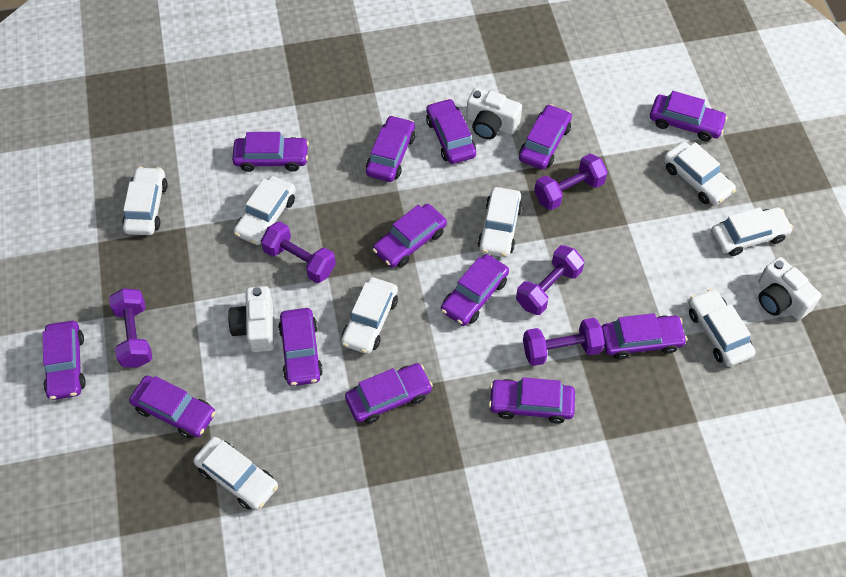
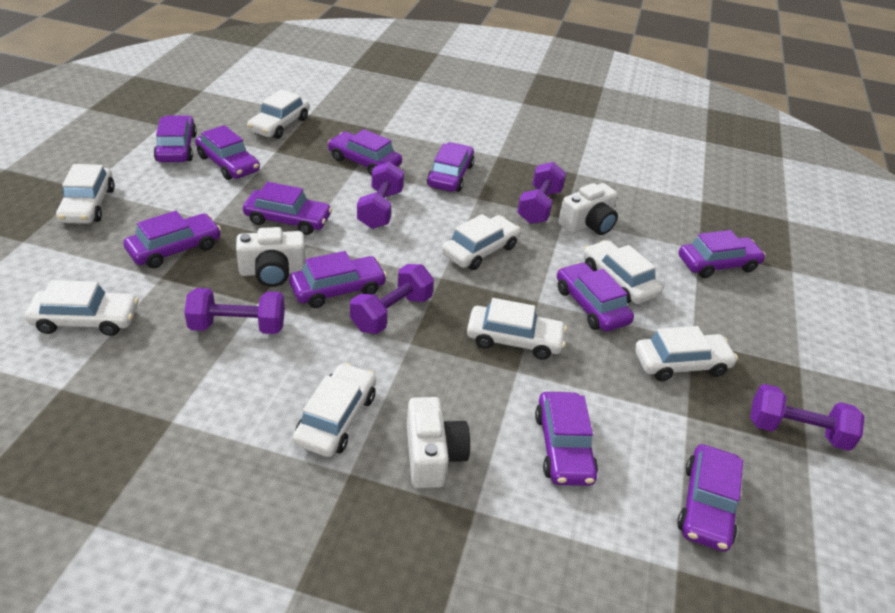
purple car: [43,321,86,400] [129,375,215,438] [232,132,309,172] [278,308,323,386] [345,363,433,424] [366,115,415,182] [373,204,447,268] [426,98,476,164] [441,254,509,326] [489,377,575,423] [519,104,572,170] [601,313,687,359] [650,91,727,141] = 13 -> [123,211,221,268] [154,115,197,162] [195,125,260,180] [243,182,332,235] [289,251,387,308] [328,129,402,176] [427,142,474,192] [535,392,598,486] [557,262,634,332] [677,444,743,552] [679,230,766,278] = 11

